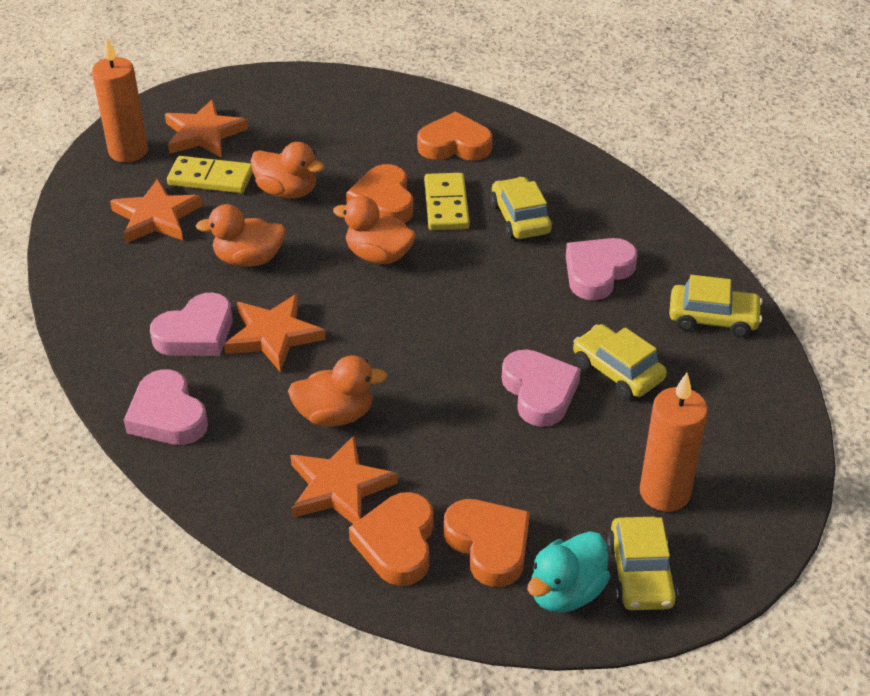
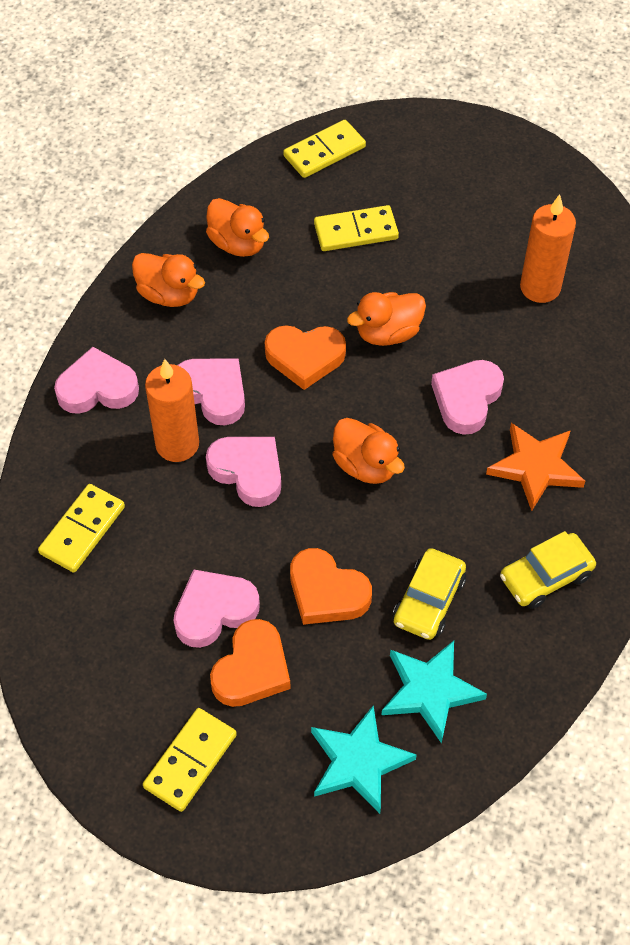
orange heart: [346,164,413,223] [349,492,434,586] [417,111,493,160] [444,499,530,587] = 4 -> [210,619,291,707] [265,325,346,390] [290,548,372,625] = 3
orange star: [110,179,203,244] [165,100,248,157] [224,294,326,372] [290,435,398,524] = 4 -> [486,423,585,511] = 1
pink heart: [124,369,208,445] [150,292,232,356] [502,349,581,427] [566,238,637,300] = 4 -> [54,347,139,414] [173,569,260,648] [177,358,245,425] [206,437,281,507] [431,360,504,435] = 5
turquoise duck: [528,531,610,613] = 1 -> none = 0
turquoise star: none = 0 -> [311,705,417,814] [381,641,487,744] = 2
yellow car: [490,177,553,239] [573,324,667,399] [607,517,678,610] [669,275,763,337] = 4 -> [393,548,466,640] [500,531,596,609] = 2
yellow domino: [167,156,253,193] [424,173,470,230] = 2 -> [38,484,125,573] [143,708,237,812] [283,120,366,178] [314,205,399,251] = 4

